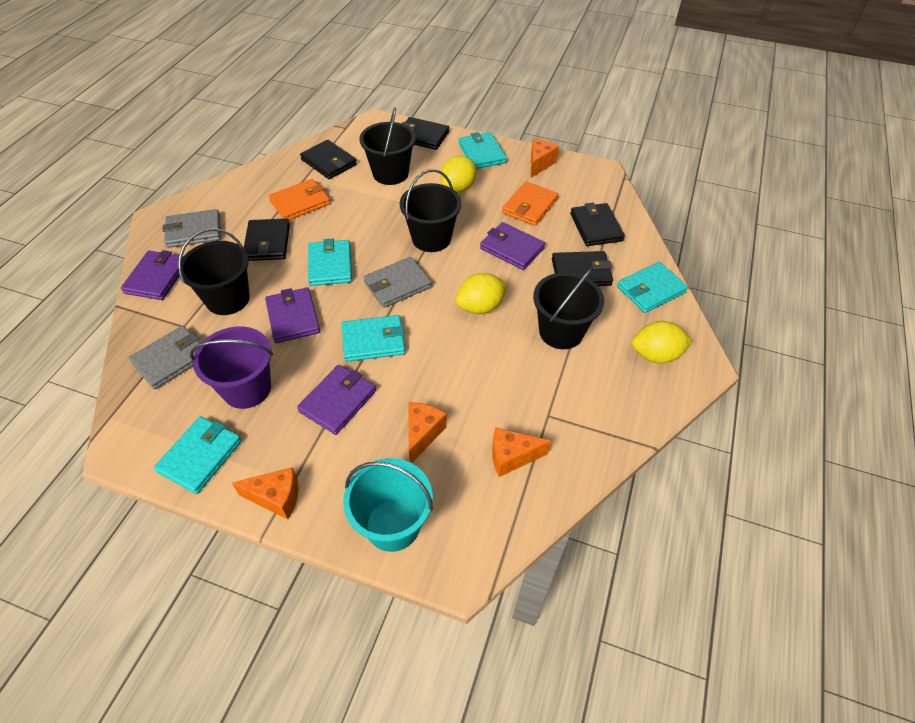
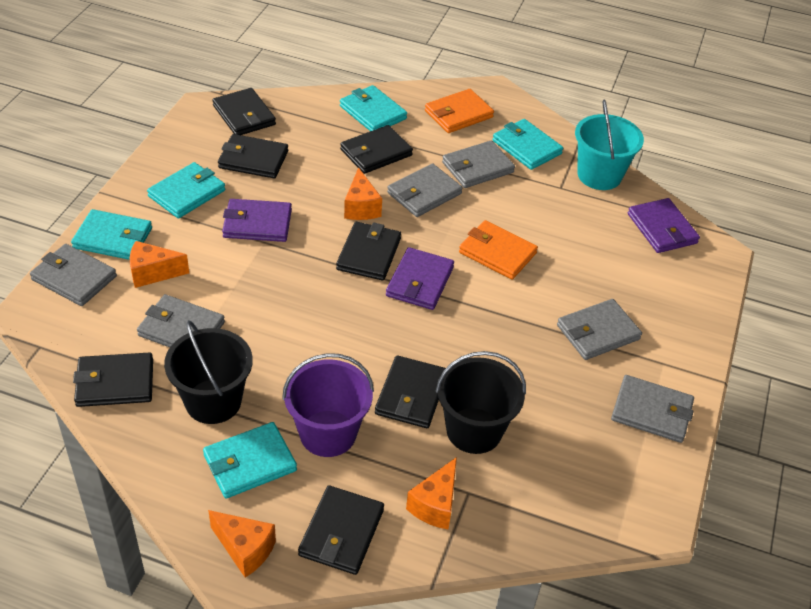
black bucket: [178,228,250,315] [359,108,416,185] [400,169,462,252] [533,268,604,349] = 4 -> [164,320,253,424] [436,351,526,454] = 2
black wallet: [244,218,290,261] [300,140,357,179] [402,117,449,150] [552,251,613,286] [570,203,625,246] = 5 -> [73,352,153,407] [213,88,276,135] [218,134,288,178] [298,485,384,575] [336,222,401,281] [340,125,413,174] [375,355,446,428] = 7
grey wallet: [129,326,201,389] [163,209,221,248] [363,257,432,308] = 3 -> [30,244,117,306] [137,294,225,347] [387,163,462,217] [442,140,515,188] [557,299,642,360] [611,375,694,443] = 6
purple wallet: [121,250,184,300] [265,287,320,343] [297,365,376,435] [480,222,545,270] = 4 -> [222,199,292,242] [386,247,454,310] [628,198,700,253] = 3
yellow lemon: [440,156,477,192] [456,273,508,314] [632,321,693,364] = 3 -> none = 0

